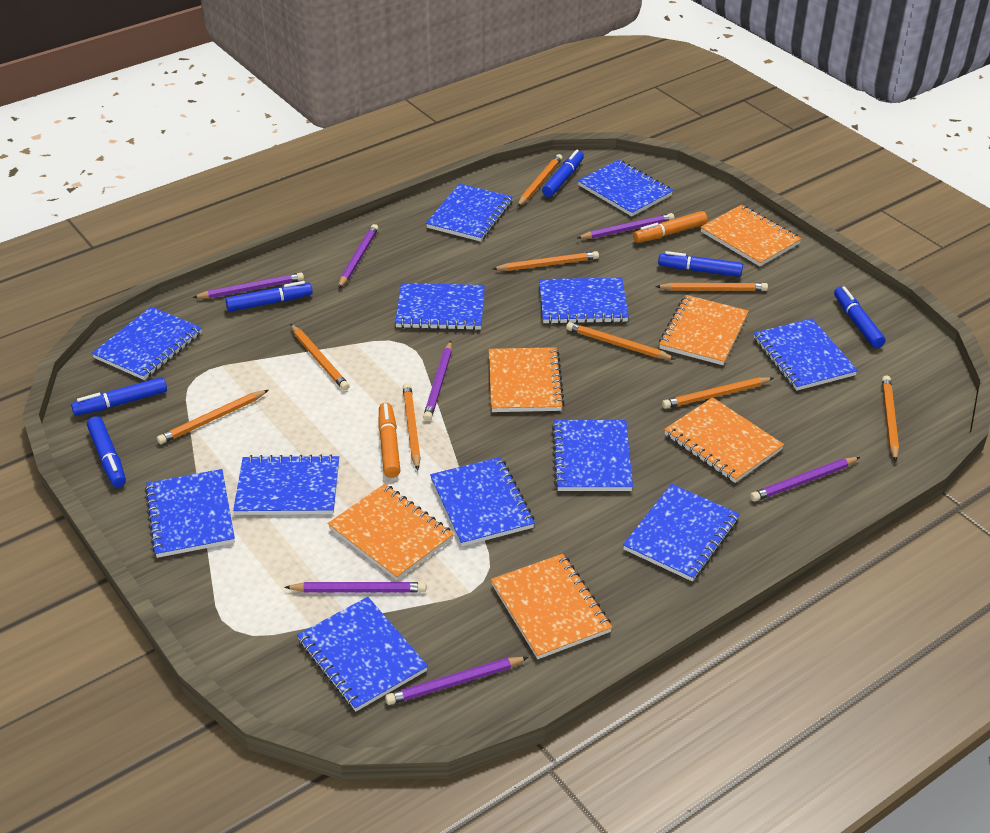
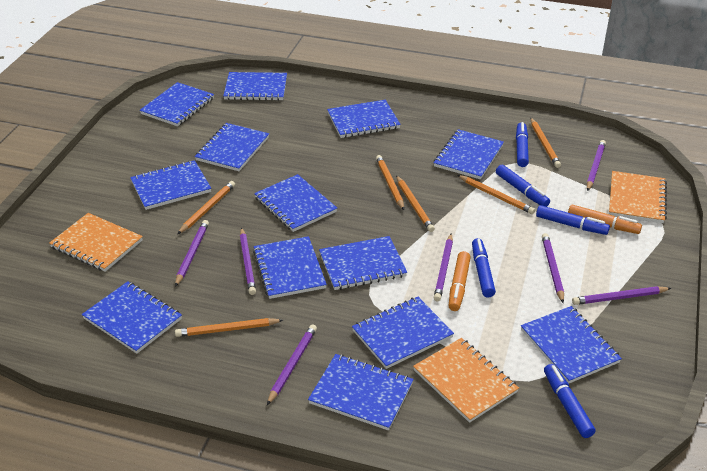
blue marker: [71,377,167,416] [87,416,126,487] [225,281,313,312] [542,150,584,197] [658,251,743,277] [834,286,886,348] = 6 -> [472,238,496,298] [496,165,550,207] [516,122,529,167] [536,205,610,235] [544,364,596,438] = 5
blue notebook: [92,307,202,380] [145,469,235,558] [233,455,339,515] [297,597,428,711] [395,283,485,330] [426,183,513,242] [430,457,535,546] [539,277,629,324] [552,420,633,491] [578,160,673,216] [623,484,740,581] [754,318,858,391] = 12 -> [82,281,182,354] [130,160,211,210] [140,82,214,126] [195,123,269,171] [223,72,287,101] [253,236,327,299] [254,174,337,232] [308,354,414,430] [319,236,407,290] [327,100,401,138] [352,297,454,369] [434,129,504,179] [521,306,622,384] = 13
orange notebook: [328,484,454,580] [489,347,564,412] [491,554,612,659] [659,295,749,365] [664,397,784,483] [700,205,801,266] = 6 -> [49,213,143,272] [413,338,519,423] [609,171,667,223] = 3
orange pencil: [157,390,268,444] [290,324,349,391] [403,383,421,471] [493,251,599,271] [517,154,563,207] [566,322,675,360] [655,283,768,291] [662,377,774,409] [882,376,899,462] = 9 -> [175,318,283,337] [178,181,235,234] [376,155,404,210] [396,175,435,232] [457,175,535,214] [531,118,561,168] = 6

